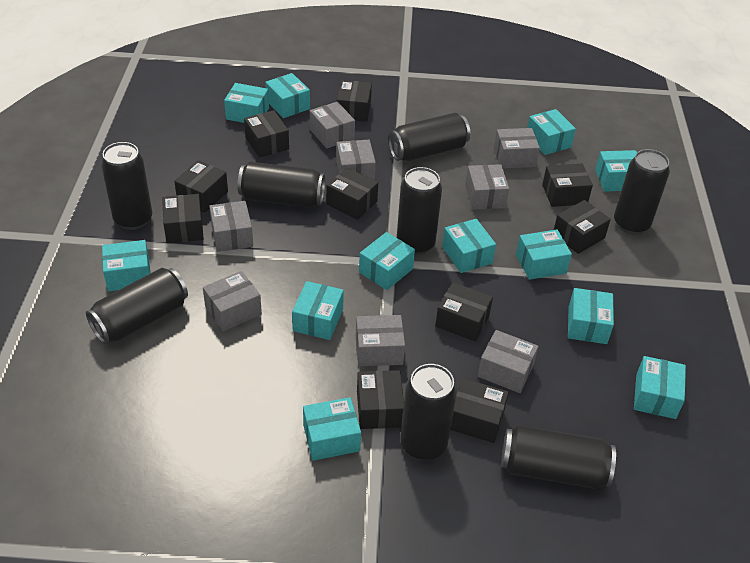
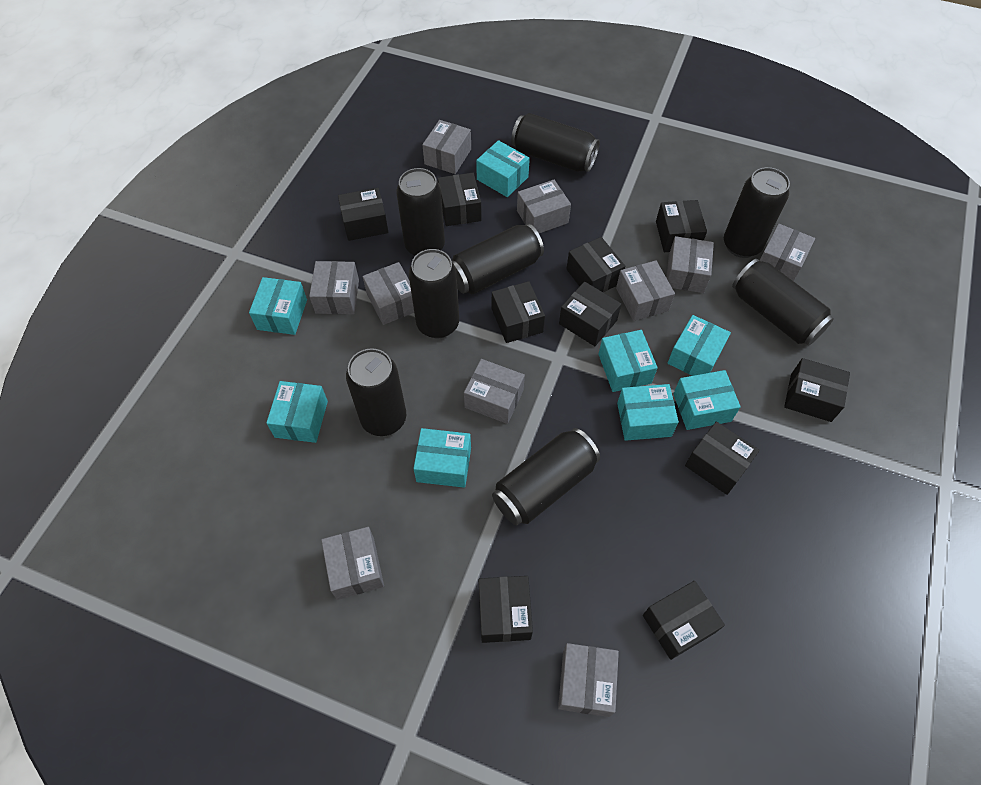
grey box: [203,271,262,331] [209,201,253,252] [310,102,355,148] [336,140,376,180] [356,315,405,366] [465,164,509,210] [478,330,539,393] [494,128,540,168] = 8 -> [309,261,359,314] [321,527,384,600] [363,262,414,325] [422,120,471,174] [464,359,525,424] [517,180,571,233] [558,643,619,717] [616,260,675,321] [666,236,714,293] [759,224,815,281] = 10
turquoise box: [102,240,151,291] [224,83,269,123] [265,73,310,118] [292,281,344,340] [303,397,361,461] [359,232,415,290] [442,219,496,273] [516,229,572,280] [527,109,576,155] [568,288,614,344] [595,150,637,192] [634,356,686,419] = 12 -> [249,277,307,335] [266,381,328,443] [413,428,471,488] [476,140,530,197] [598,330,658,392] [617,384,679,441] [668,315,731,376] [673,370,741,430] = 8

